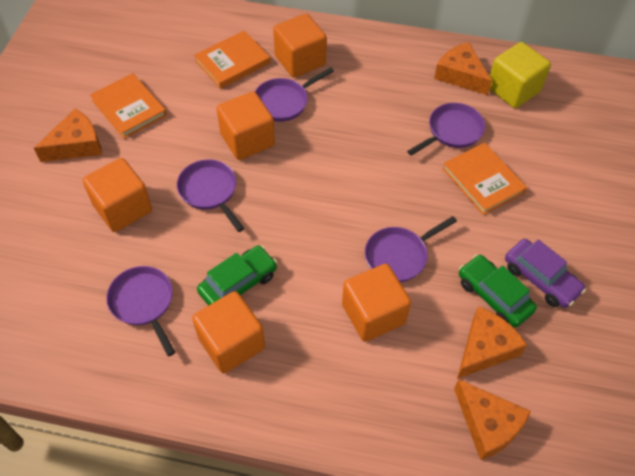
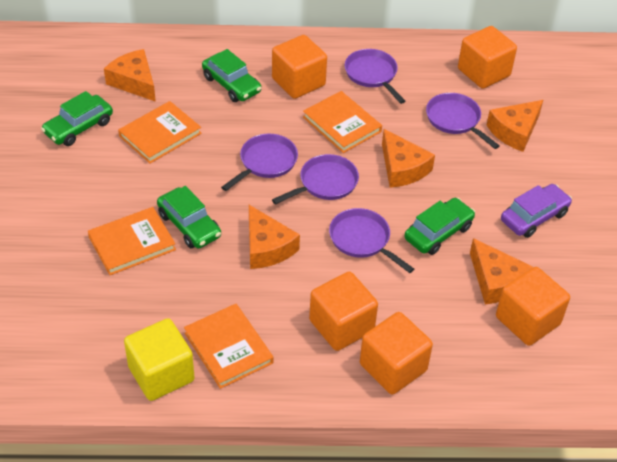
green car: [197,245,277,306] [459,254,537,327] = 2 -> [41,91,113,146] [157,186,221,248] [202,49,262,102] [404,198,475,255] = 4
orange book: [90,73,167,139] [194,31,271,89] [442,142,527,215] = 3 -> [88,207,176,275] [118,101,202,164] [184,304,274,389] [303,91,382,153] = 4
orange cheese: [34,109,102,162] [434,42,492,95] [454,379,531,460] [457,306,527,379] = 4 -> [104,49,156,102] [249,205,300,269] [382,129,435,188] [470,238,533,305] [487,100,543,152] = 5

